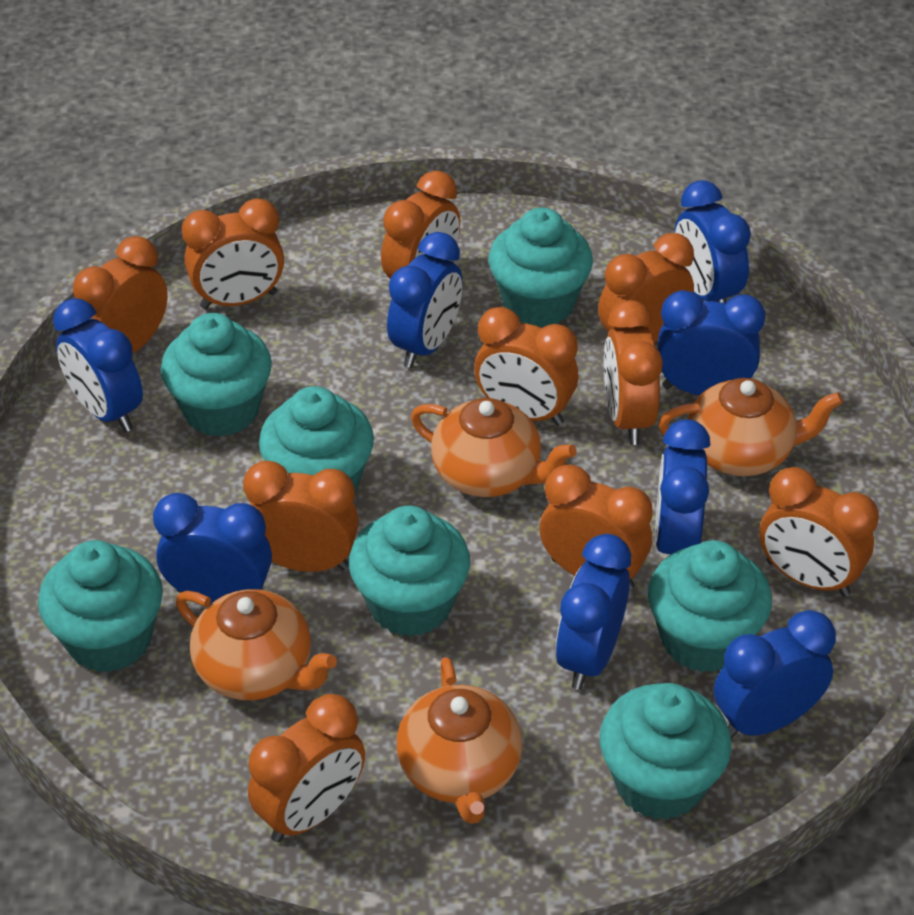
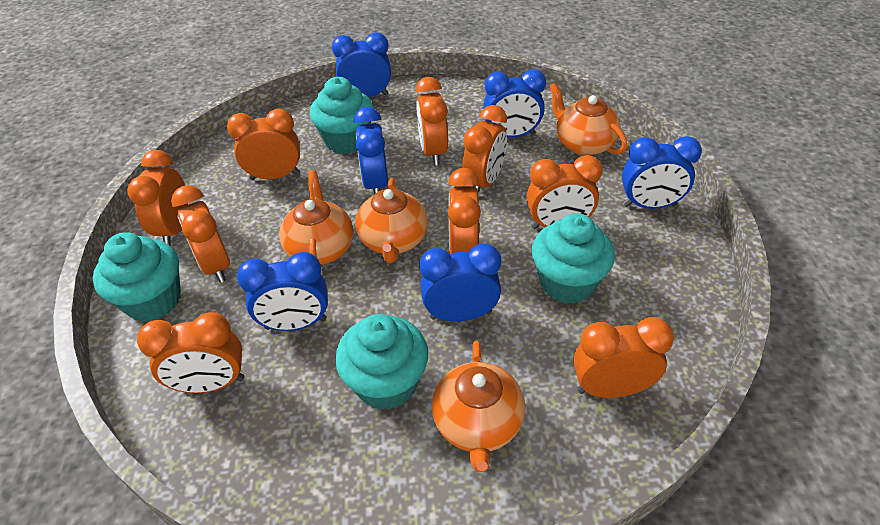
blue clock: [53,298,143,432] [153,493,272,604] [387,232,462,368] [556,534,631,690] [655,419,711,555] [658,290,766,395] [674,180,751,303] [714,610,836,739] = 8 -> [237,252,328,331] [332,32,391,97] [354,107,388,195] [419,243,501,322] [483,69,546,138] [622,136,702,209] = 6
orange clock: [73,236,168,354] [182,198,284,309] [243,460,359,572] [248,694,365,842] [381,170,460,278] [474,307,578,426] [540,464,653,590] [598,233,694,343] [604,300,663,445] [759,467,879,596] = 10 -> [127,150,188,246] [137,312,245,393] [171,185,230,283] [227,109,300,180] [415,77,448,165] [448,168,481,253] [462,105,507,193] [527,155,603,229] [573,317,674,398] = 9
turquoise cupcake: [38,540,163,673] [161,313,272,437] [259,386,374,494] [349,506,470,637] [489,207,593,327] [600,683,732,820] [648,540,772,673] = 7 -> [93,232,181,321] [310,77,374,154] [335,314,428,410] [532,213,615,303] = 4

